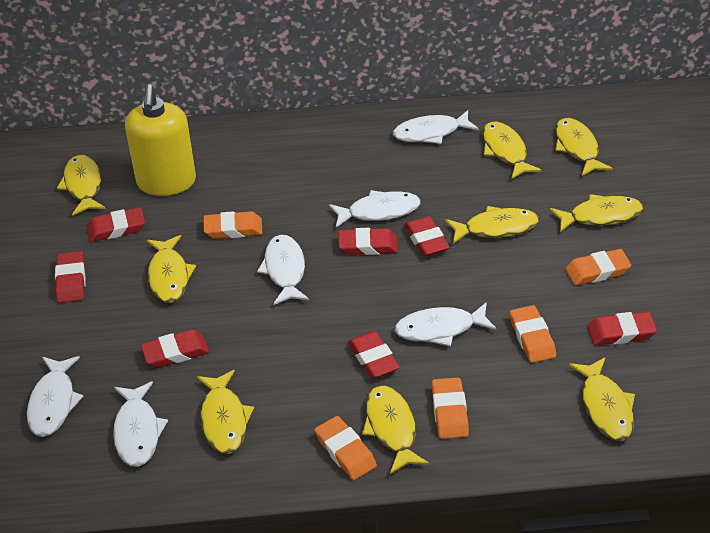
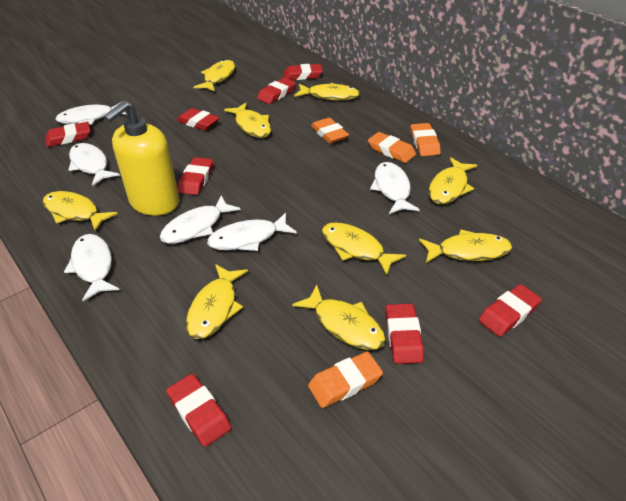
orange eraser: [204,211,262,239] [315,416,377,480] [432,377,469,439] [510,305,556,363] [565,249,631,286] = 5 -> [308,352,383,408] [311,118,349,144] [368,132,416,163] [411,123,441,156] = 4
red eraser: [55,251,86,303] [87,207,145,242] [141,329,209,368] [338,228,398,255] [348,331,400,378] [404,216,450,256] [587,312,657,345] = 7 -> [45,122,90,147] [166,374,231,447] [177,108,220,131] [178,157,213,195] [257,77,296,104] [283,64,323,80] [386,303,424,364] [478,284,542,337] = 8

